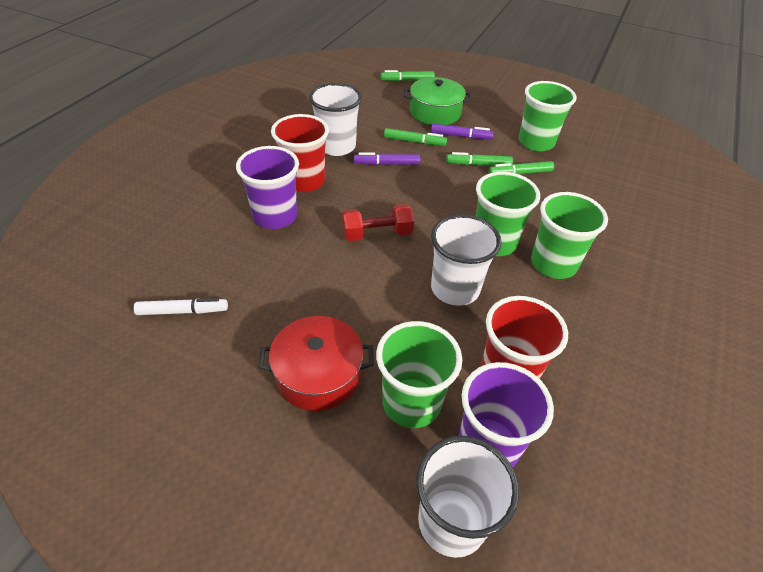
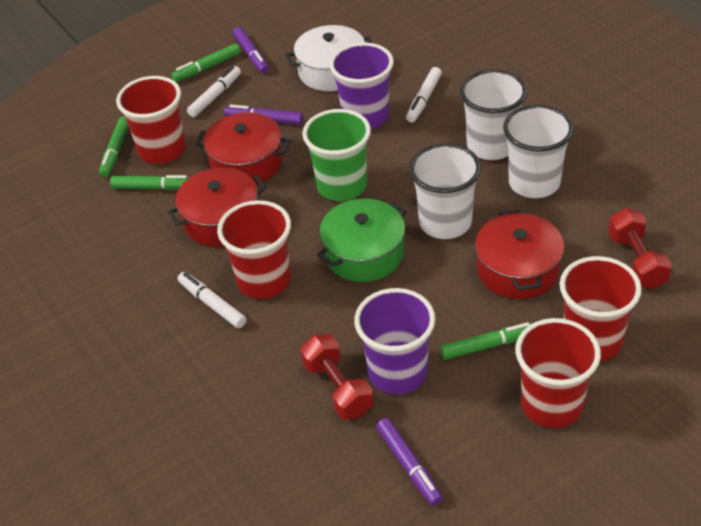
green cup: [376,321,462,428] [476,172,540,256] [519,81,577,151] [531,192,608,279] = 4 -> [302,109,371,201] = 1
purple marker: [354,152,420,165] [431,124,494,139] = 2 -> [224,104,303,125] [233,27,269,73] [376,418,443,506] = 3
red cup: [271,114,329,192] [481,296,568,379] = 2 -> [116,76,186,164] [217,200,291,299] [515,318,601,428] [560,256,642,362] = 4
red dumbbell: [342,204,414,241] = 1 -> [300,334,374,419] [608,208,672,289] = 2
red pot: [259,316,374,411] = 1 -> [168,167,266,247] [195,112,291,184] [475,210,564,299] = 3
white marker: [134,298,228,315] = 1 -> [178,272,247,328] [187,66,241,117] [406,67,442,123] = 3
white pot: none = 0 -> [286,25,372,91] = 1

